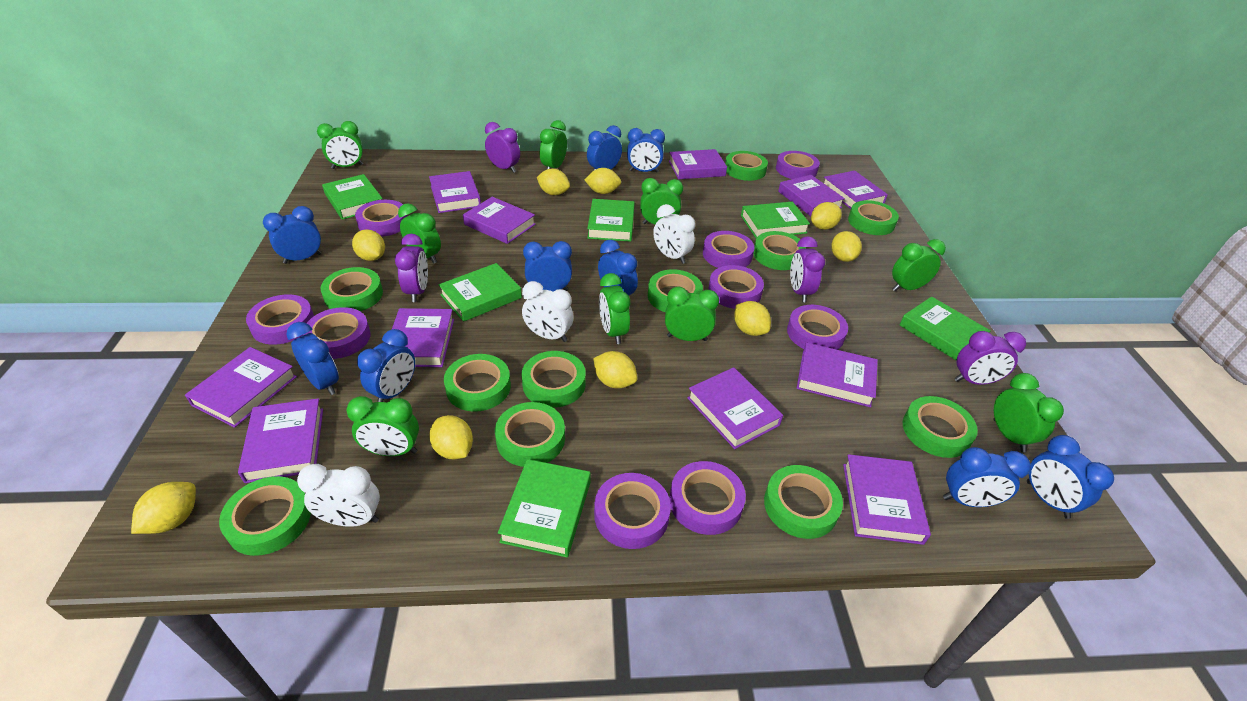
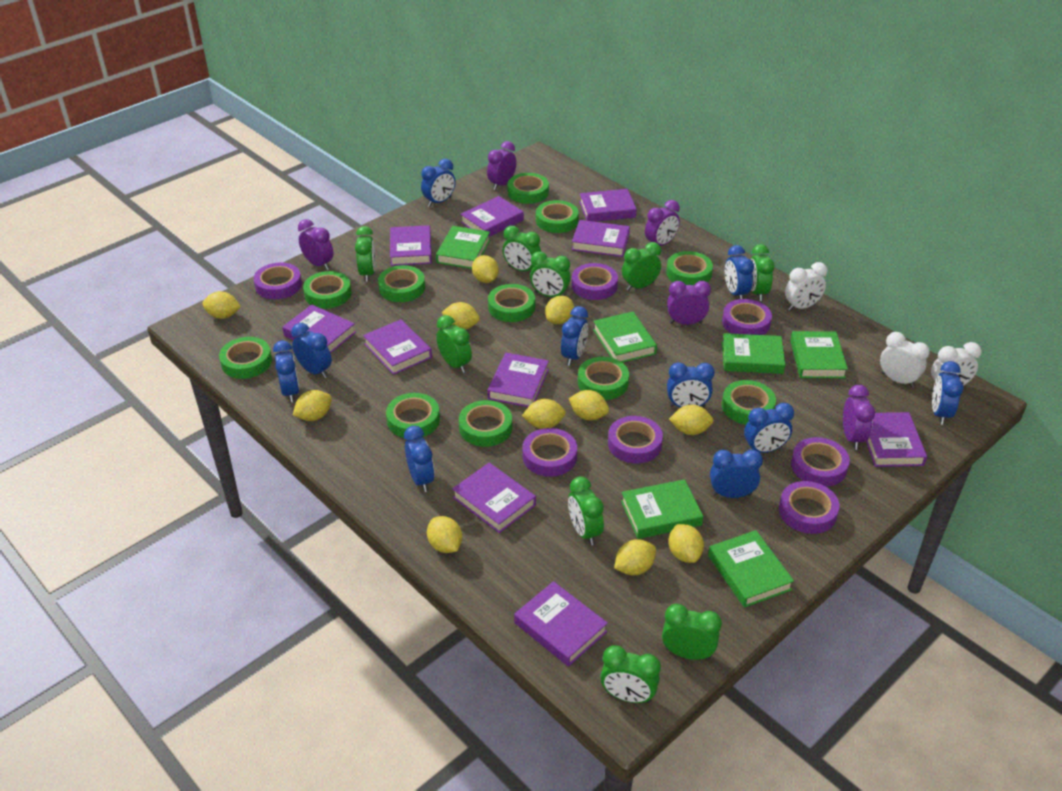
blue clock: [263,206,322,264] [286,322,339,395] [357,329,415,402] [523,241,572,292] [587,125,622,171] [598,240,638,295] [627,128,665,173] [943,447,1030,507] [1027,435,1114,519] = 9 -> [273,341,300,402] [291,323,332,378] [404,426,435,492] [421,159,456,207] [561,306,588,366] [667,362,715,408] [710,450,763,498] [725,245,754,299] [744,403,794,453] [932,361,964,425] = 10
purple book: [185,347,297,428] [238,398,323,483] [392,308,454,367] [429,171,481,213] [463,197,536,244] [669,149,727,179] [687,367,783,449] [778,175,845,216] [797,343,878,408] [824,170,888,209] [843,454,931,545] = 11 -> [283,304,356,354] [363,319,432,375] [390,225,432,266] [452,463,536,533] [460,196,524,237] [487,353,549,407] [514,581,608,667] [572,220,630,257] [579,189,637,222] [866,412,927,467] = 10
purple clock: [395,234,428,302] [485,122,520,173] [790,236,825,302] [954,331,1026,385] = 4 -> [298,219,333,270] [487,141,516,190] [645,200,680,246] [667,281,711,325] [843,385,875,450] = 5
purple tape: [246,294,314,345] [303,307,371,359] [355,200,408,237] [594,473,671,549] [670,461,746,535] [703,231,754,268] [708,265,764,309] [776,151,820,179] [787,305,848,350] = 9 -> [254,262,302,299] [523,428,577,477] [572,263,618,300] [608,416,663,463] [722,299,772,335] [779,481,840,534] [791,437,850,487] = 7
yellow lemon: [131,482,196,534] [352,229,385,261] [429,415,473,459] [537,169,570,195] [584,168,621,194] [593,351,637,388] [734,301,771,336] [811,202,842,230] [831,231,862,262] = 9 -> [202,291,241,319] [293,390,332,421] [427,516,462,553] [442,302,480,329] [472,255,499,283] [522,399,566,429] [545,296,574,324] [569,390,609,420] [614,539,656,575] [668,524,704,563] [669,405,714,435] = 11

